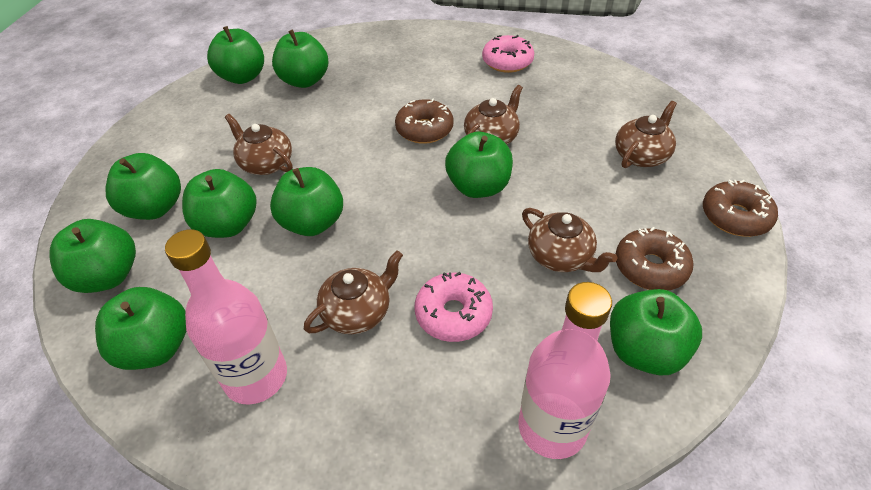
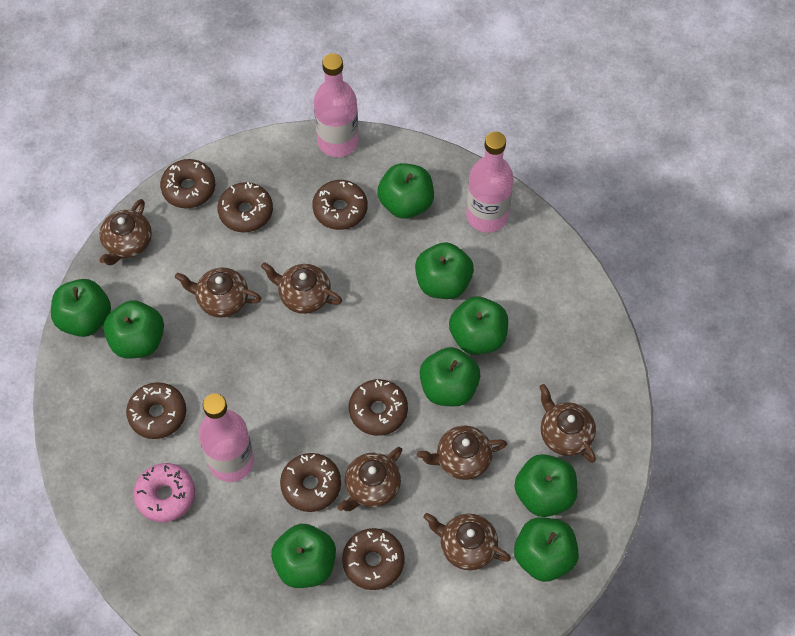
brown donut: [395,98,454,144] [616,227,694,290] [703,179,778,237] = 3 -> [126,382,186,439] [160,159,215,208] [218,182,273,232] [280,453,341,512] [312,180,368,230] [342,528,405,590] [349,379,408,436] = 7
brown teapot: [225,114,293,175] [304,250,403,334] [464,85,523,145] [522,208,617,272] [615,101,677,168] = 5 -> [99,199,152,266] [175,267,262,318] [261,262,342,314] [337,447,402,511] [417,426,507,480] [423,513,511,570] [539,384,596,463] = 7
pink bottle: [165,229,287,405] [518,282,612,459] = 2 -> [199,393,254,482] [314,53,358,157] [466,132,514,233] = 3
pink donut: [415,272,493,342] [482,35,534,73] = 2 -> [133,463,195,522] = 1

